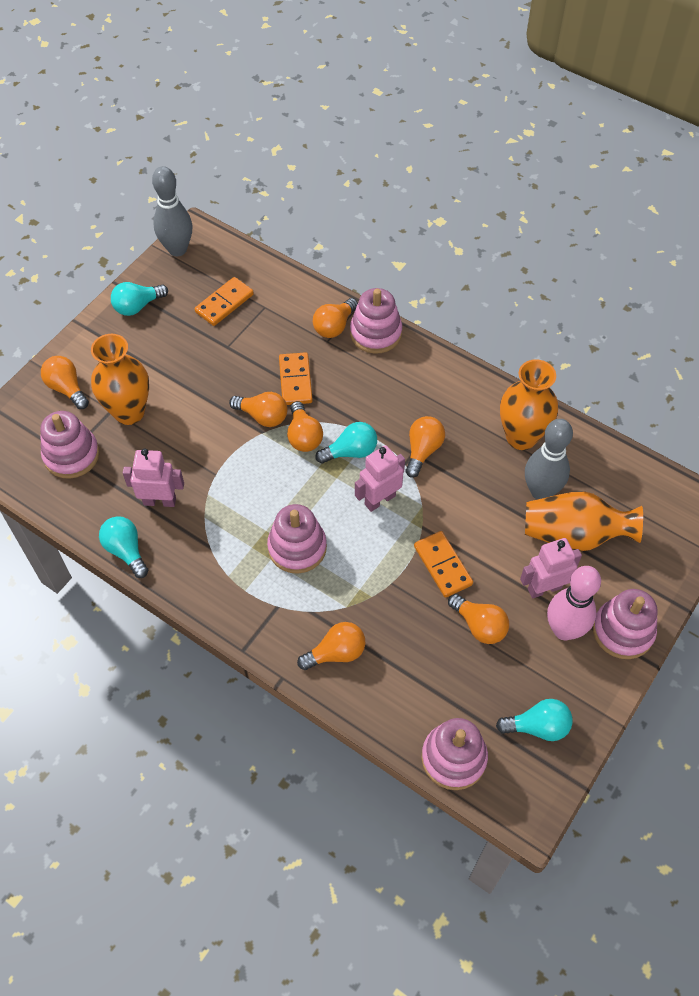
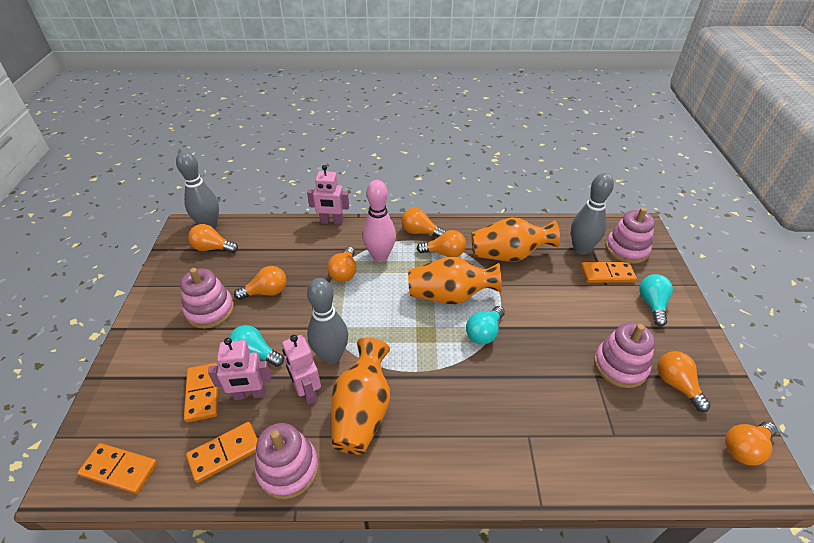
grey bowling pin: [152,166,192,256] [525,419,573,500] = 2 -> [176,151,219,229] [307,278,348,364] [571,173,614,255] = 3
orange domino: [195,277,254,326] [279,352,313,405] [414,531,473,598] = 3 -> [77,443,157,494] [184,363,218,423] [186,422,258,483] [581,262,637,283] = 4
pink stacking toy: [40,411,100,479] [267,504,327,574] [350,288,402,354] [421,718,488,790] [593,589,657,659] = 5 -> [180,268,234,329] [255,423,319,499] [594,322,655,388] [605,207,655,264] = 4
turquoise light bulb: [99,516,149,578] [111,282,168,316] [315,422,377,464] [496,699,573,741] = 4 -> [229,325,284,367] [466,306,505,344] [639,274,673,326] = 3

